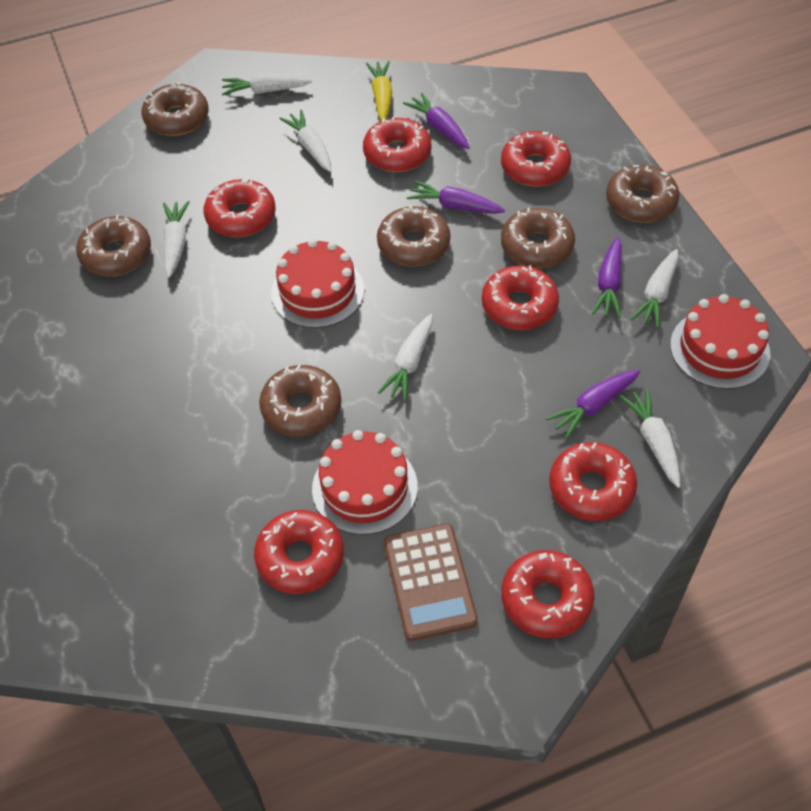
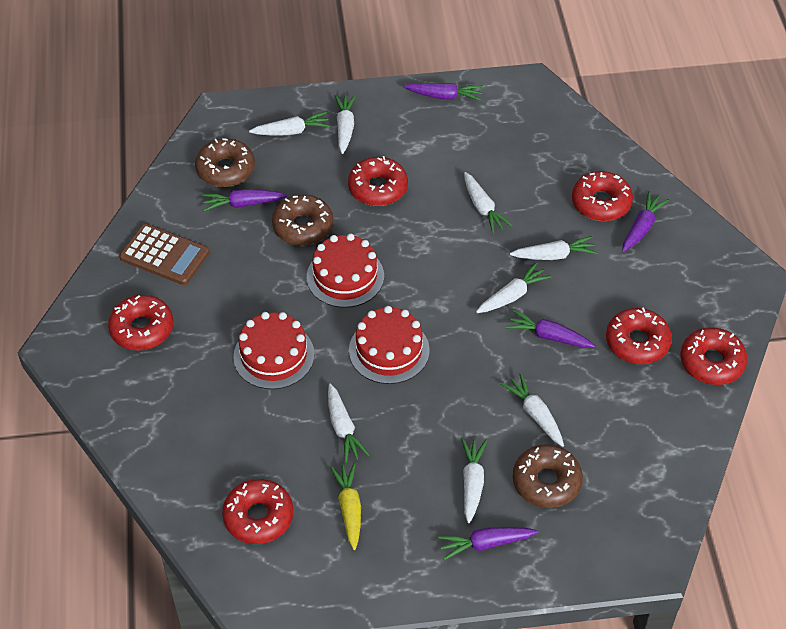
brown donut: [76,215,151,276] [141,82,209,136] [259,365,342,437] [377,205,450,267] [501,207,575,268] [606,165,679,223] = 6 -> [195,138,255,187] [272,194,333,246] [513,444,583,508] = 3
purple carrot: [403,93,470,149] [407,180,505,214] [546,370,640,439] [592,237,622,318] = 4 -> [202,189,287,211] [403,83,483,101] [438,527,538,560] [506,310,595,348] [622,191,669,252] = 5
red donut: [203,179,276,237] [254,510,344,594] [363,116,431,172] [482,265,559,330] [501,131,571,187] [501,550,595,638] [549,442,637,521] = 7 -> [108,295,173,351] [222,479,293,544] [348,156,408,206] [572,171,633,221] [606,308,672,364] [680,327,748,385] = 6
white carrot: [163,201,189,278] [222,73,312,96] [280,110,331,172] [378,314,433,402] [619,388,680,488] [631,249,678,329] = 6 -> [249,112,331,136] [328,383,370,463] [335,95,356,154] [462,438,487,523] [464,172,513,234] [476,263,551,313] [501,373,564,447] [510,236,597,260] = 8

